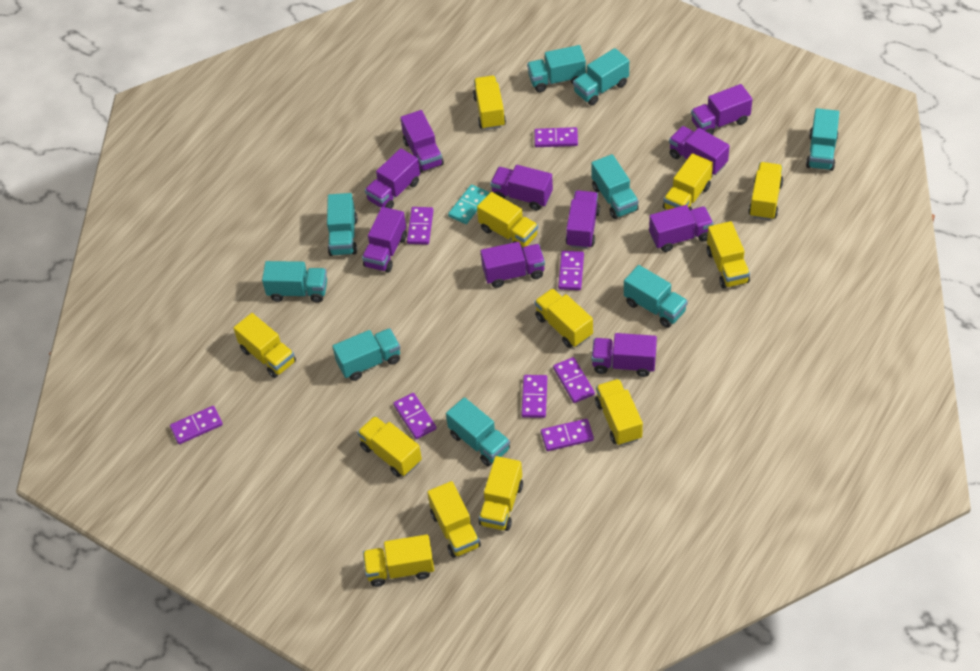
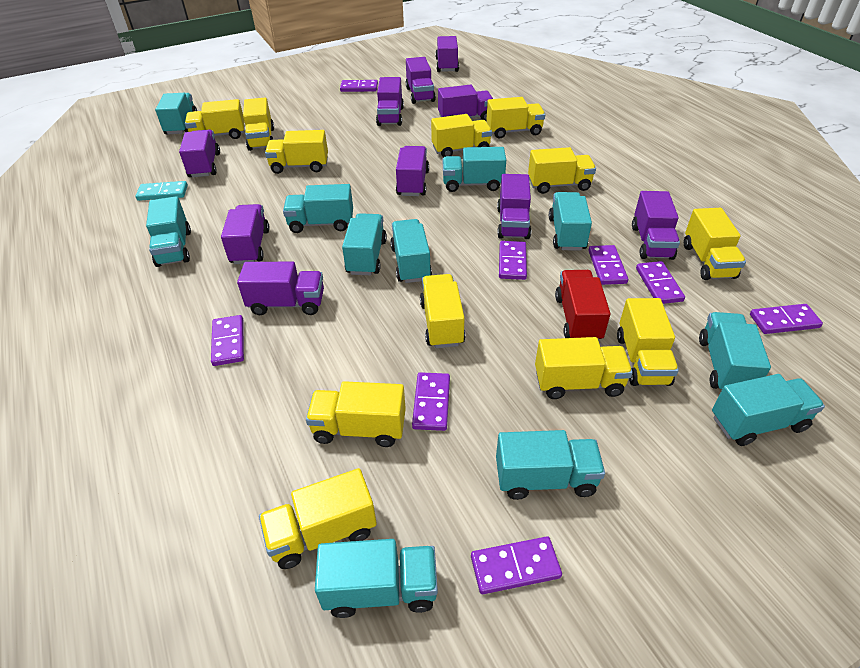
red truck: none = 0 -> [555,270,611,339] = 1
turquoise truck: [262,261,327,303] [327,193,358,256] [332,328,401,381] [446,397,510,466] [527,45,586,92] [573,48,629,106] [591,154,639,219] [624,265,688,328] [806,108,839,171] = 9 -> [146,196,191,267] [155,93,197,135] [283,184,353,233] [315,539,438,618] [342,213,387,275] [390,219,432,283] [443,147,506,192] [496,430,605,500] [549,192,592,251] [699,312,771,389] [712,374,825,446] = 11

